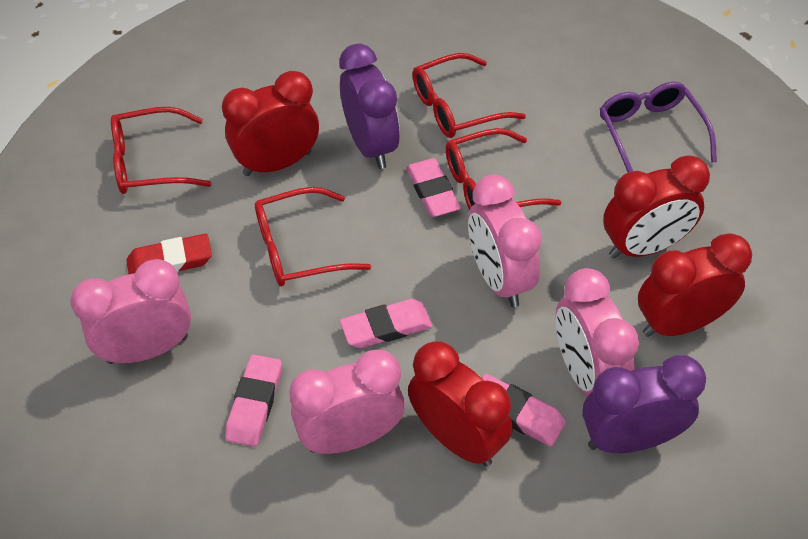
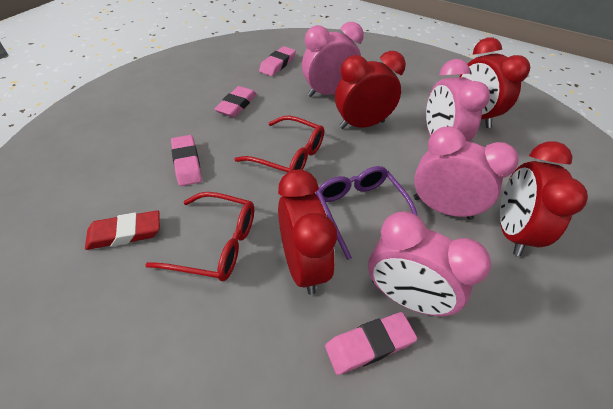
purple clock: [339,44,400,169] [582,355,706,453] = 2 -> none = 0
red glasses: [111,107,212,194] [255,187,371,287] [412,53,526,138] [446,128,561,210] = 4 -> [145,192,254,281] [234,116,324,172] = 2

